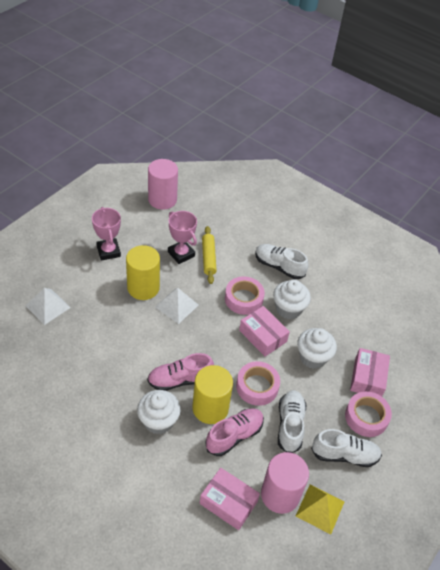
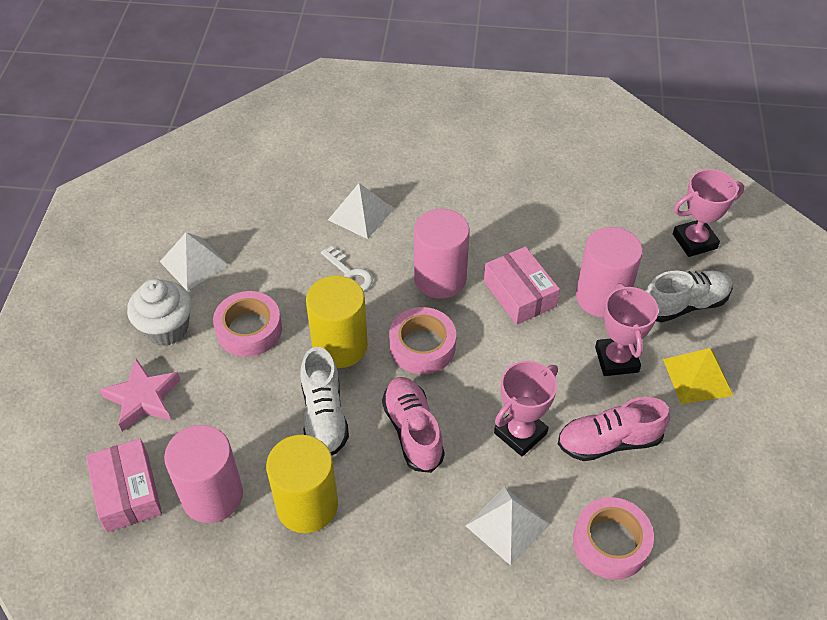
pink box: [200,468,260,530] [239,306,290,357] [350,348,390,396] = 3 -> [86,438,162,532] [484,247,560,325] = 2
pink cylinder: [148,159,178,210] [261,452,309,514] = 2 -> [164,425,243,523] [414,209,470,299] [576,227,643,318] = 3
pink star: none = 0 -> [99,359,180,432] = 1
pink trophy: [92,207,121,261] [168,211,197,264] = 2 -> [494,361,558,456] [595,283,659,376] [673,169,744,257] = 3
white cupcake: [137,390,181,434] [273,280,311,319] [297,328,337,369] = 3 -> [127,279,192,346] = 1
white key: none = 0 -> [321,246,373,291] = 1
white pyramid: [25,288,71,325] [155,288,199,324] = 2 -> [160,232,229,291] [328,183,394,239] [465,487,550,565] = 3
white shoe: [255,244,309,279] [278,390,306,453] [311,429,382,467] = 3 -> [301,347,349,455] [645,270,733,322] = 2
yellow rolling pin: [202,226,217,284] = 1 -> none = 0

